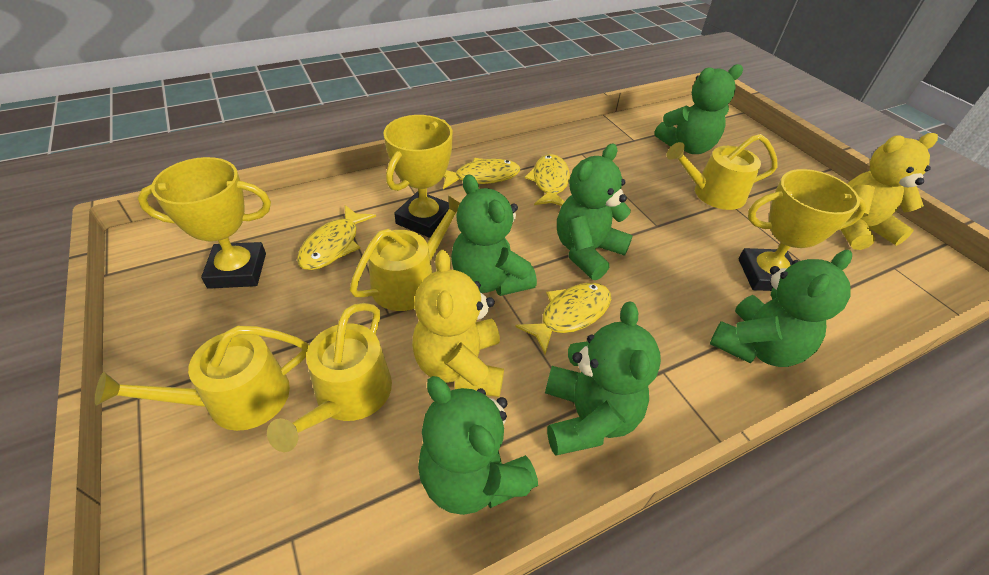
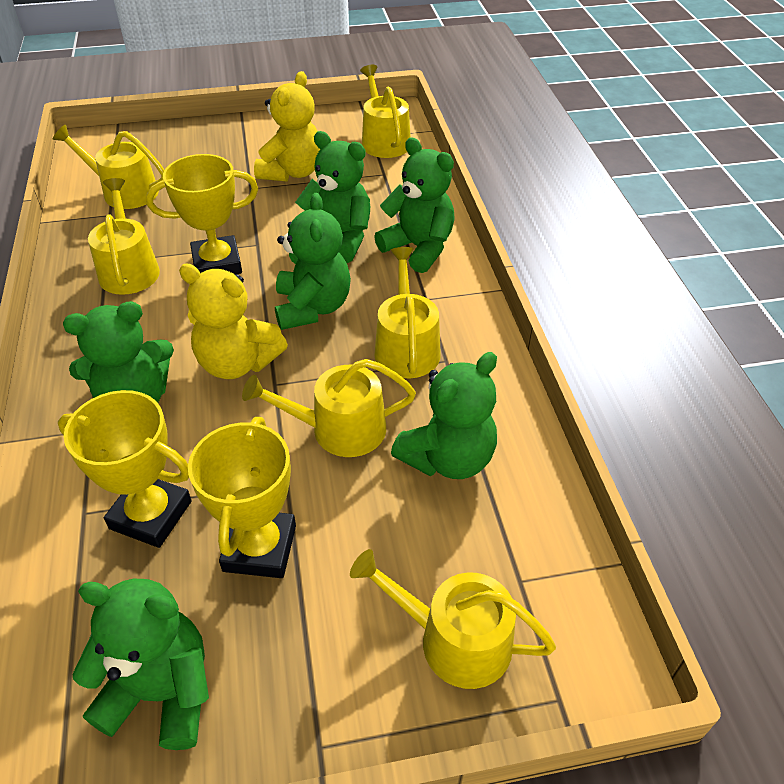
yellow fish: [297,205,376,270] [443,158,520,189] [515,283,611,354] [525,154,570,206] = 4 -> none = 0
yellow watering can: [95,326,309,431] [267,303,392,452] [350,196,460,311] [667,134,777,210] = 4 -> [53,125,165,209] [88,178,160,295] [242,359,416,457] [350,549,556,689] [360,65,411,158] [374,247,441,378] = 6

